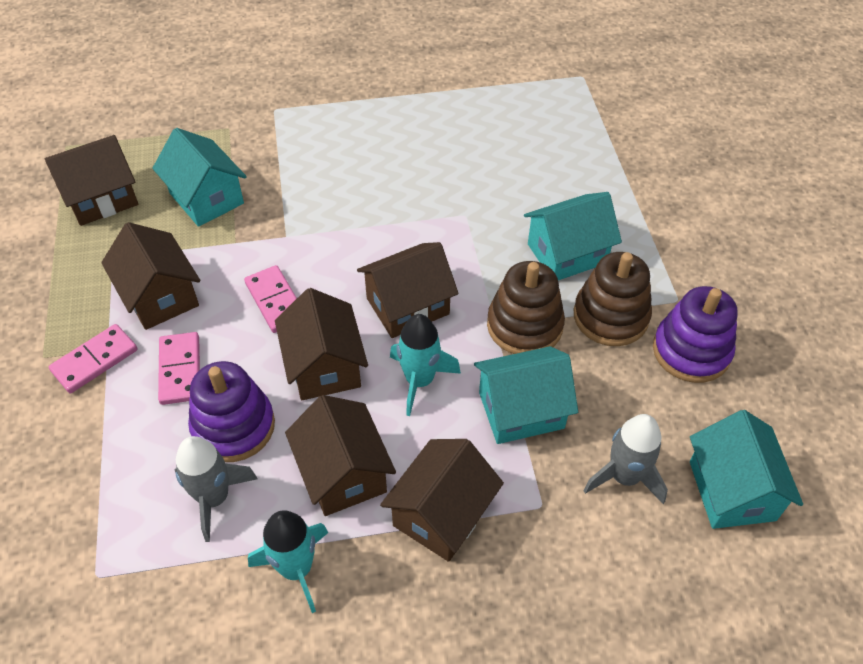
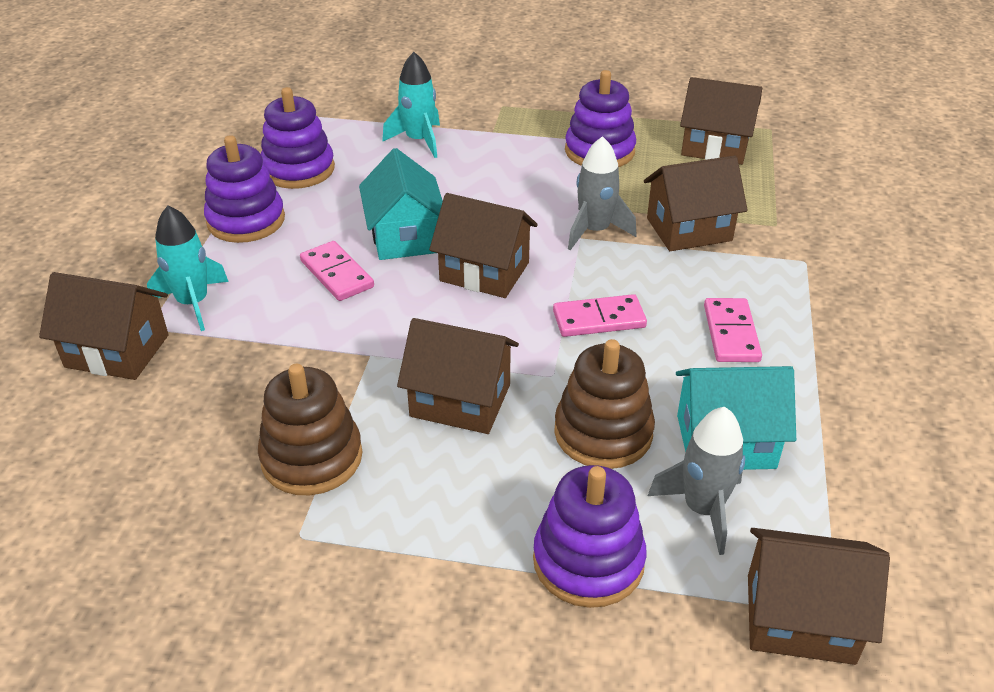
purple stacking toy: [188,361,275,462] [653,286,738,383] = 2 -> [204,135,285,243] [261,87,335,189] [533,465,647,608] [565,70,636,167] = 4
turquoise house: [152,128,247,227] [474,346,578,444] [524,192,622,280] [690,410,803,529] = 4 -> [359,148,443,260] [676,366,796,470] = 2

